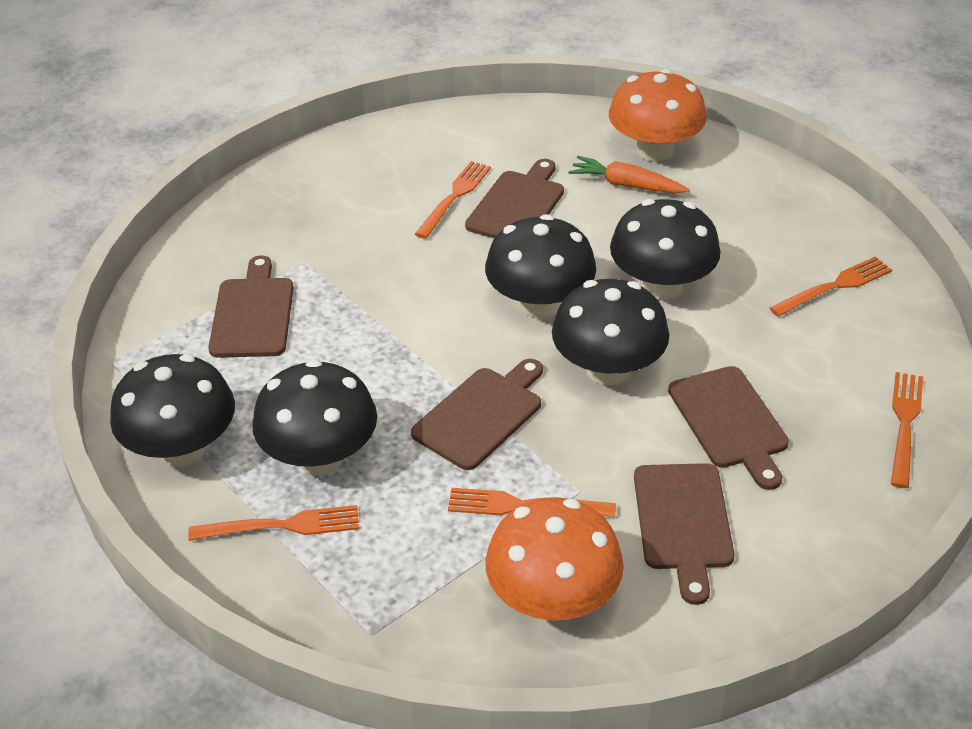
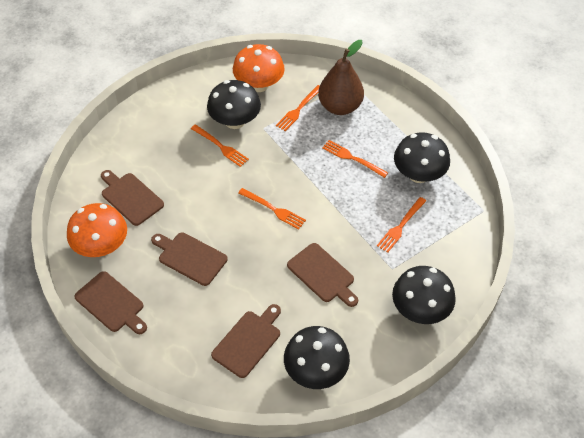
black mushroom: [110,354,235,466] [252,360,377,474] [485,214,596,318] [552,279,669,385] [610,199,721,300] = 5 -> [207,80,261,129] [284,326,350,389] [392,266,456,324] [394,132,450,183] = 4
brown pear: none = 0 -> [318,40,364,115] = 1
orange carrot: [568,156,690,193] = 1 -> none = 0

